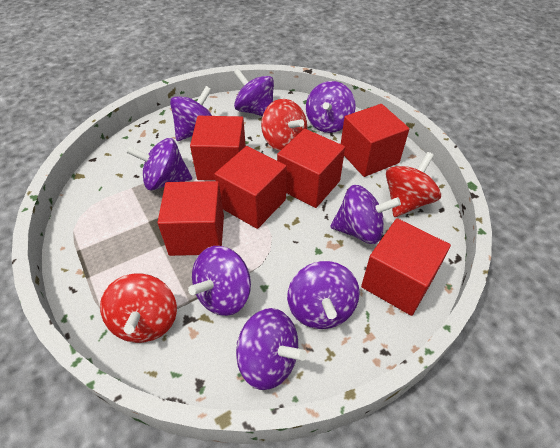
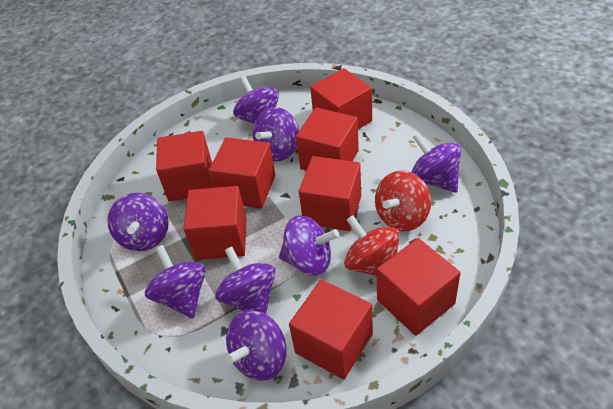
red cube: [157,181,224,256] [190,116,246,181] [215,146,286,229] [277,129,345,208] [341,104,409,177] [361,218,451,316] = 6 -> [156,131,214,202] [183,186,247,260] [209,137,275,209] [289,280,373,379] [296,107,359,171] [299,156,361,231] [310,68,372,129] [377,238,461,336] = 8
red spinning top: [100,274,177,343] [261,99,307,151] [386,152,441,217] = 3 -> [344,215,400,277] [375,170,431,232] = 2

